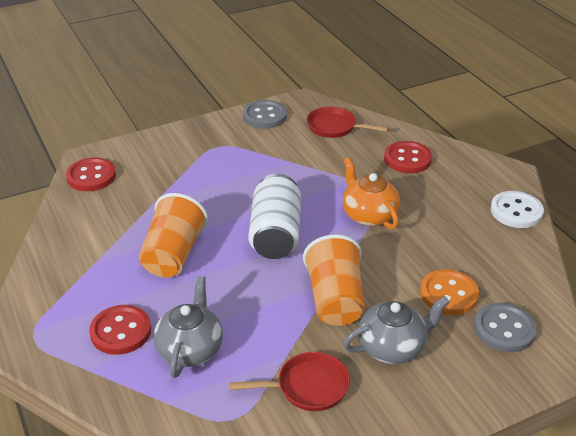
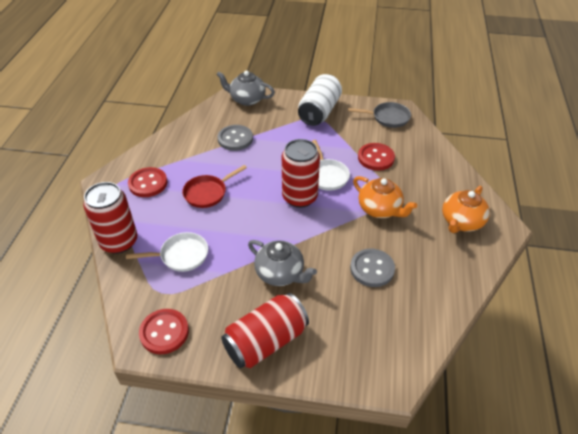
grey pan: none = 0 -> [348,102,411,128] = 1
orange button: [420,269,479,315] = 1 -> none = 0
orange cup: [139,193,208,277] [303,234,365,326] = 2 -> none = 0
orange teapot: [343,157,400,229] = 1 -> [353,176,417,218] [442,186,490,233] = 2
red can: none = 0 -> [83,182,137,254] [221,293,309,368] [282,139,320,208] = 3
red pan: [230,352,350,411] [306,107,388,138] = 2 -> [182,165,247,208] = 1
white button: [490,191,544,228] = 1 -> none = 0
white pan: none = 0 -> [126,232,208,272] [312,140,350,191] = 2

